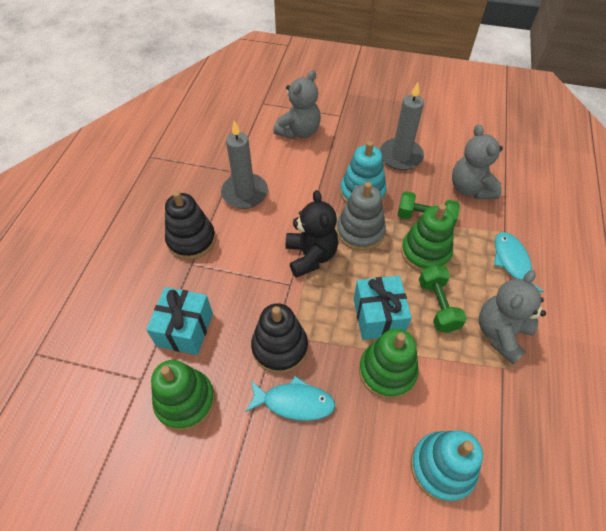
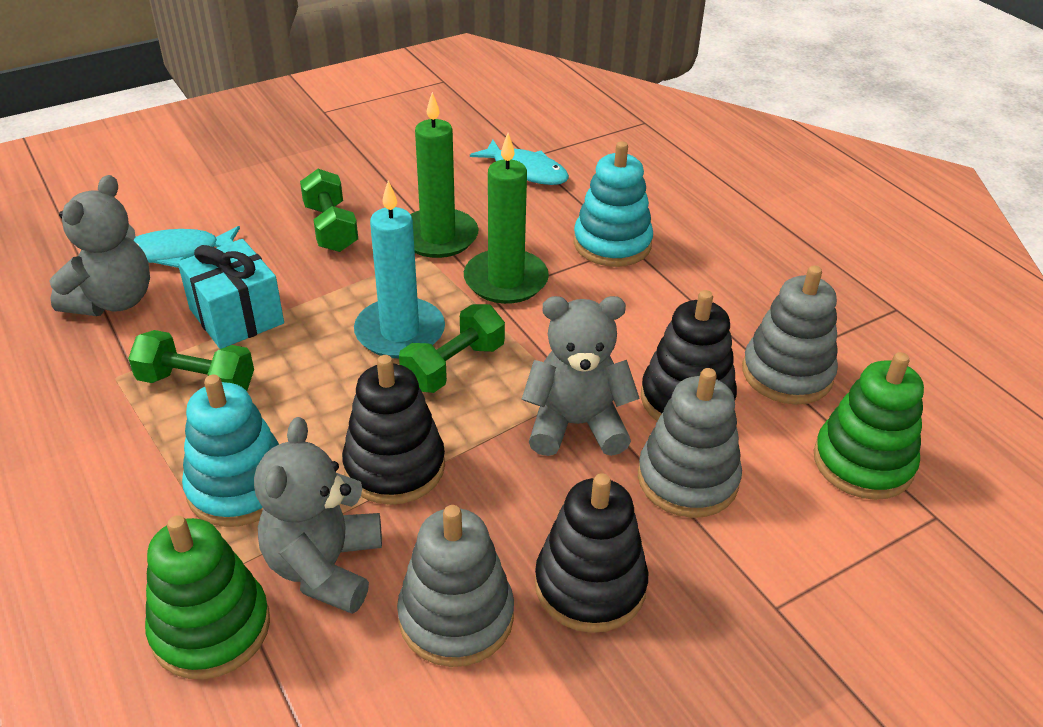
black stacking toy: [165,191,216,260] [251,303,308,374] = 2 -> [342,355,445,505] [535,473,648,633] [641,290,737,421] = 3
black teddy bear: [286,190,338,278] = 1 -> none = 0
green candle: none = 0 -> [411,92,479,258] [464,133,549,304] = 2
green dumbbell: [398,191,460,226] [419,265,467,333] = 2 -> [128,330,254,391] [300,169,358,252] [399,304,505,393] = 3
green stacking toy: [151,360,215,431] [359,328,419,399] [401,204,454,272] = 3 -> [145,515,270,679] [814,352,924,500] = 2
grey candle: [221,120,268,209] [380,82,424,170] = 2 -> none = 0
grey stacking toy: [337,182,386,251] = 1 -> [397,505,514,667] [638,368,742,518] [742,266,838,405] = 3
turquoise candle: none = 0 -> [354,181,445,358] = 1
turquoise gift: [146,287,213,355] [354,276,412,340] = 2 -> [178,239,284,349] = 1

